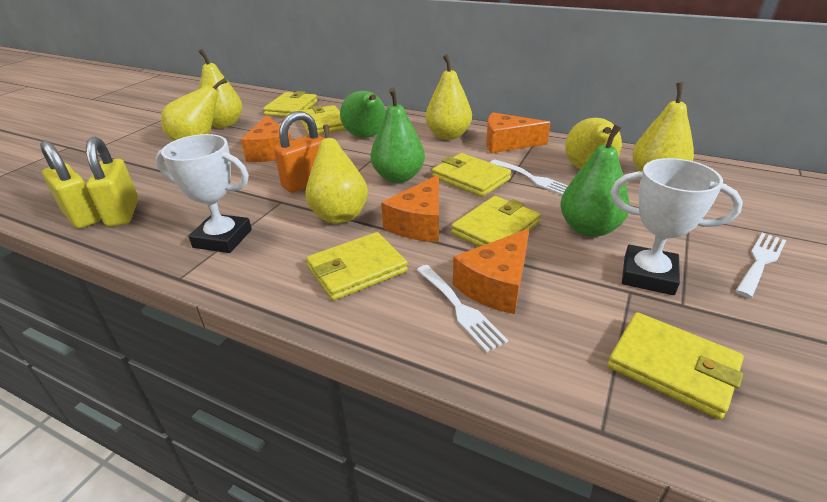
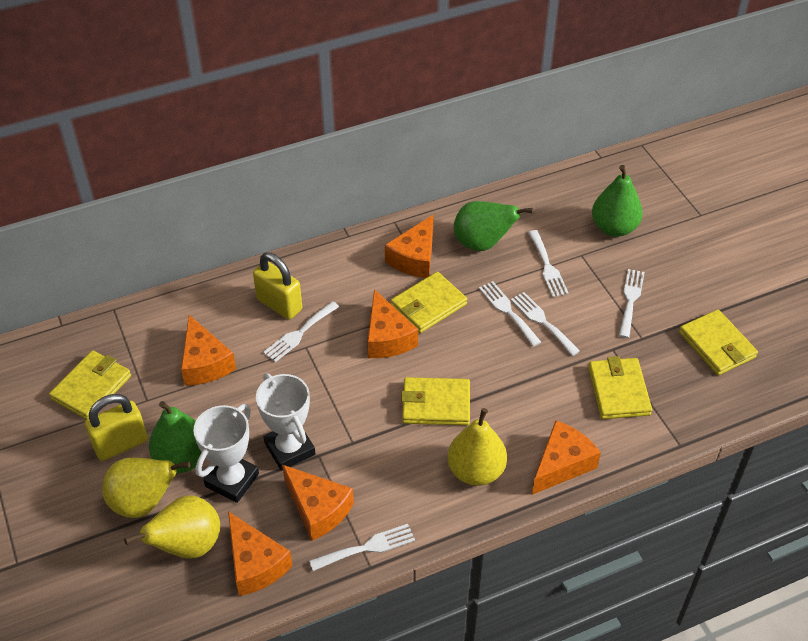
orange cheese: [241,116,292,162] [381,175,439,242] [453,229,529,314] [486,112,551,153] = 4 -> [181,315,236,386] [228,511,293,596] [282,465,354,541] [367,289,418,358] [385,215,434,278] [532,420,601,495] = 6
orange padlock: [274,111,325,193] = 1 -> none = 0
white fork: [417,265,508,352] [490,160,568,195] [735,233,787,298] = 3 -> [263,301,339,362] [309,524,415,571] [479,281,541,347] [511,292,580,356] [528,230,569,297] [619,269,645,338] = 6
yellow pear: [161,78,227,141] [198,49,242,128] [305,124,368,223] [426,54,472,140] [565,118,622,169] [632,82,694,172] = 6 -> [102,458,190,518] [124,495,220,559] [447,408,507,486] = 3
yellow wallet: [263,91,317,117] [300,105,346,135] [306,232,408,301] [432,153,511,197] [451,196,541,247] [607,312,744,419] = 6 -> [49,350,131,420] [391,272,467,333] [401,377,470,425] [588,356,652,419] [679,309,758,375] = 5

